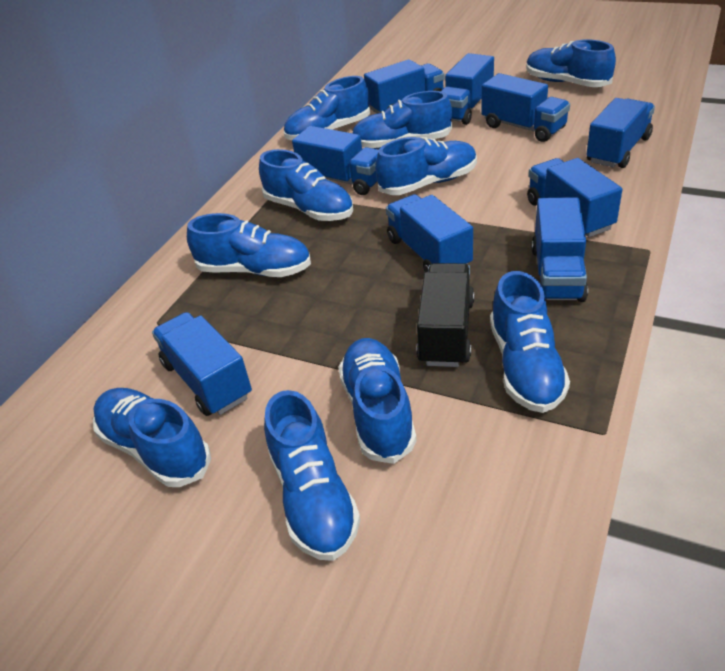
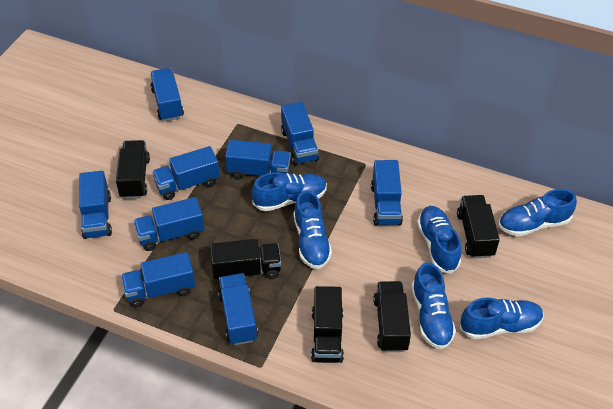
black truck: [416,263,474,367] = 1 -> [116,140,150,199] [210,239,281,279] [311,286,344,363] [373,281,411,352] [457,195,500,259] = 5
blue shoe: [93,388,211,487] [187,213,311,277] [259,149,353,221] [264,390,360,561] [284,76,370,140] [338,338,417,464] [353,91,452,149] [375,137,477,195] [490,271,570,413] [526,39,616,87] = 10 -> [252,172,327,212] [293,191,332,269] [411,262,456,349] [417,206,461,274] [460,297,544,339] [498,189,577,237] = 6

